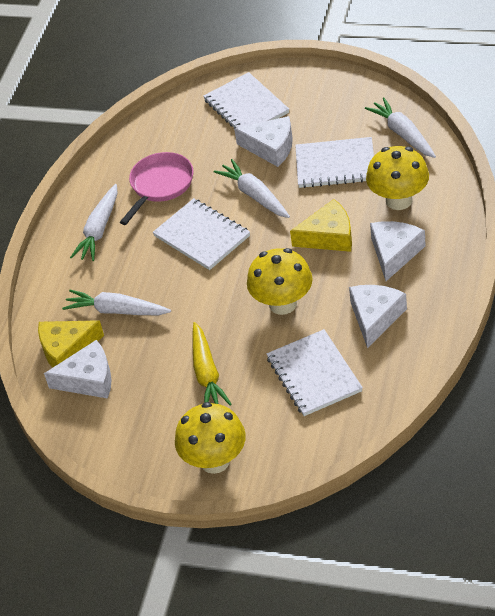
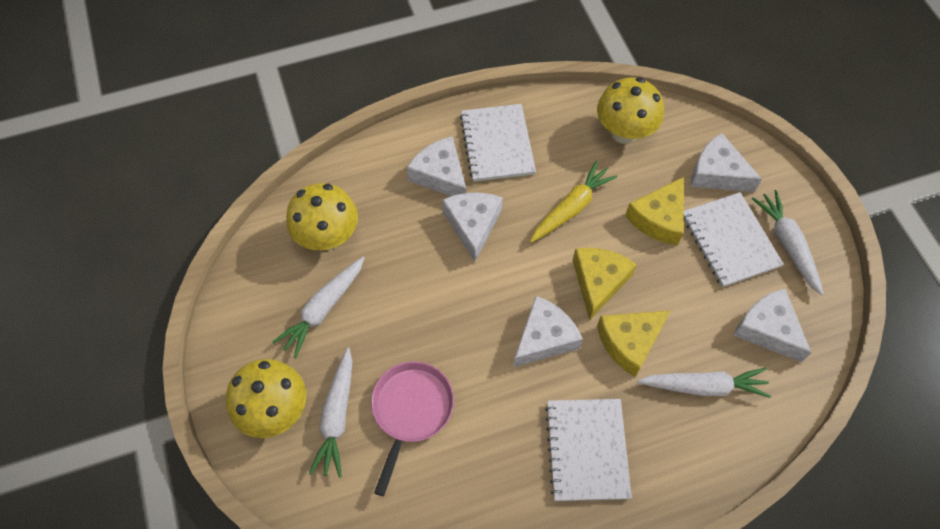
white cheese: [44,340,112,399] [234,116,293,167] [349,285,407,348] [370,221,426,281] = 4 -> [407,136,466,196] [442,192,503,261] [513,296,583,367] [691,133,762,192] [734,289,811,362] = 5
white notebook: [153,198,250,270] [203,72,289,128] [266,329,363,416] [295,137,374,188] = 4 -> [460,104,536,182] [545,399,632,501] [683,192,784,287] = 3
yellow cheese: [38,320,104,368] [290,199,352,252] = 2 -> [573,248,637,320] [597,311,670,377] [625,177,684,245] = 3

